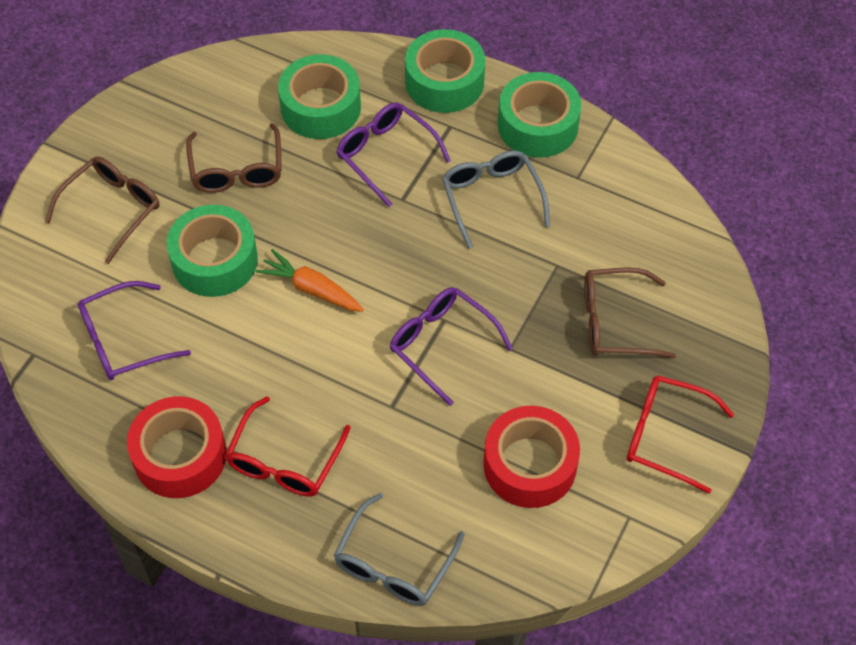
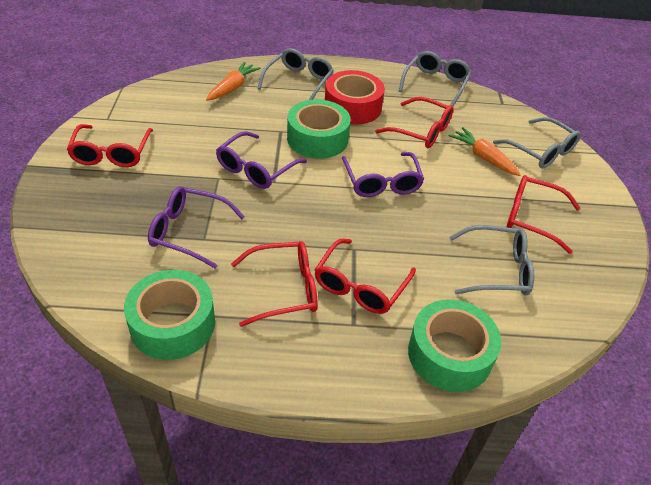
brown glasses: [45,157,160,264] [186,123,282,193] [584,267,676,358] = 3 -> none = 0
green tape: [167,205,258,297] [278,54,361,139] [405,29,485,113] [498,72,581,158] = 4 -> [124,270,215,360] [287,99,351,159] [408,299,501,392] = 3
grey glasses: [334,493,465,606] [442,151,550,249] = 2 -> [257,48,334,100] [399,51,471,106] [449,225,534,295] [493,117,581,168] = 4
orange carrot: [256,249,364,312] = 1 -> [206,62,261,101] [449,127,521,176] = 2
red glasses: [225,396,351,497] [627,376,735,494] = 2 -> [66,124,153,167] [231,241,318,327] [314,239,416,314] [375,97,454,148] [507,175,581,254] = 5
red tape: [127,396,227,498] [484,406,580,508] = 2 -> [325,70,385,125] = 1

